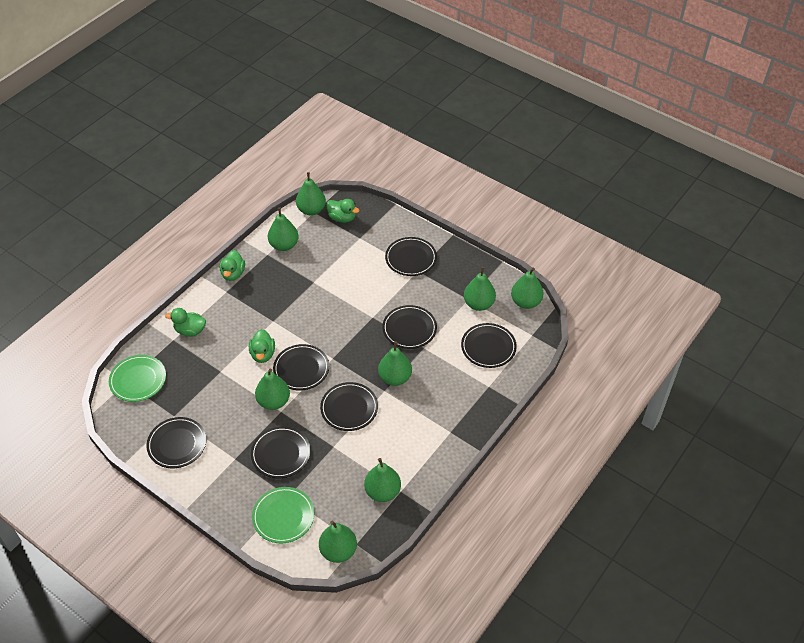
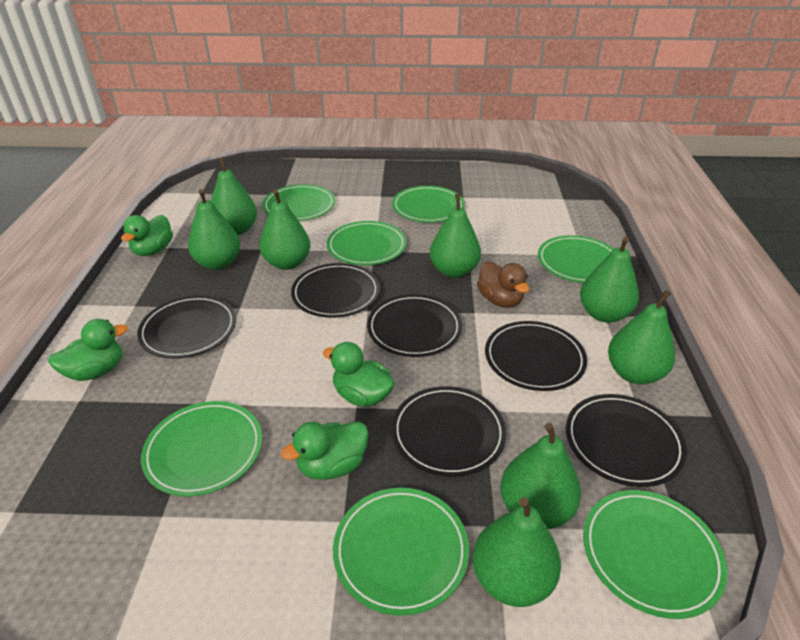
black plate: [147,417,206,468] [251,426,311,478] [273,344,329,391] [320,382,378,431] [382,305,437,349] [385,237,437,276] [461,323,517,368] = 7 -> [137,295,236,358] [291,263,380,318] [367,294,462,357] [392,386,506,477] [485,321,587,391] [566,394,687,487] = 6
brown duck: none = 0 -> [477,261,529,308] = 1
green plate: [109,355,166,402] [252,487,314,543] = 2 -> [141,401,262,496] [262,184,335,221] [327,221,407,265] [333,488,469,616] [392,186,465,223] [538,235,614,283] [583,490,728,619] = 7

